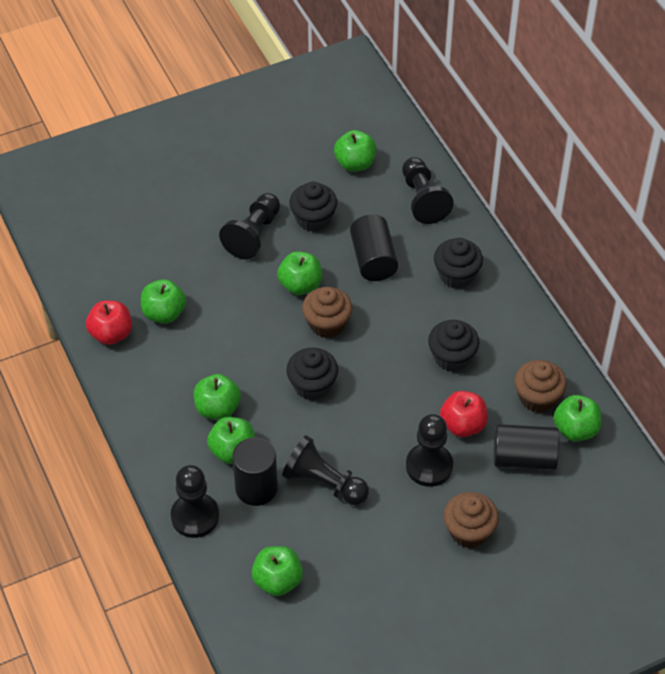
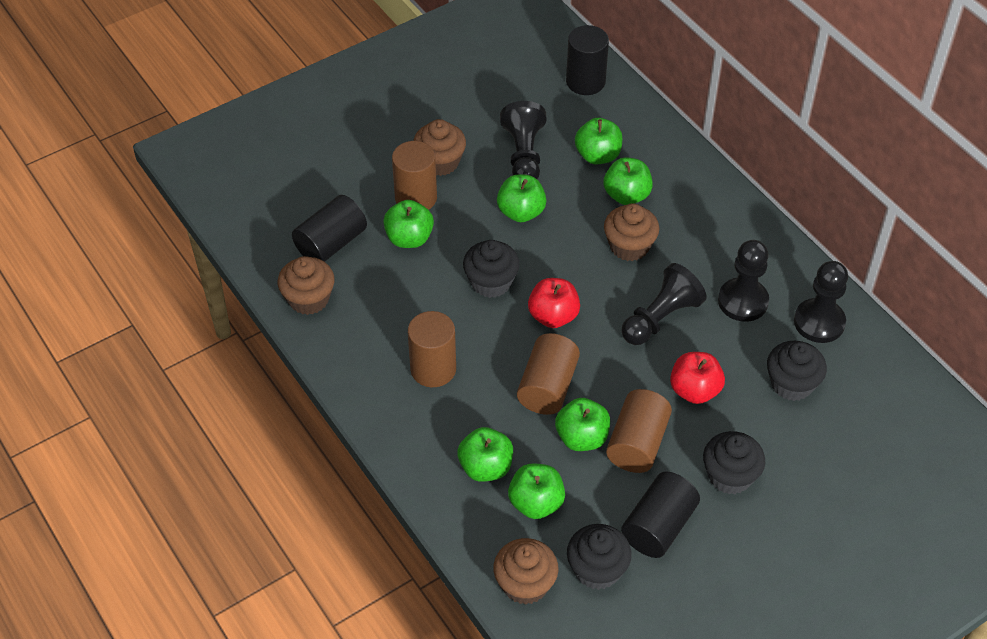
black pawn: [171,465,219,538] [219,193,280,259] [282,435,369,505] [402,157,454,224] [406,414,453,487] = 5 -> [500,101,547,179] [621,263,706,345] [718,240,769,322] [794,261,848,343] = 4
brown cupcake: [302,287,353,338] [444,492,499,548] [514,360,567,413] = 3 -> [278,256,335,315] [413,119,466,176] [493,538,559,605] [604,203,659,261] = 4
brown cylinder: none = 0 -> [392,141,437,210] [408,311,456,387] [517,333,580,415] [606,389,672,473] = 4

